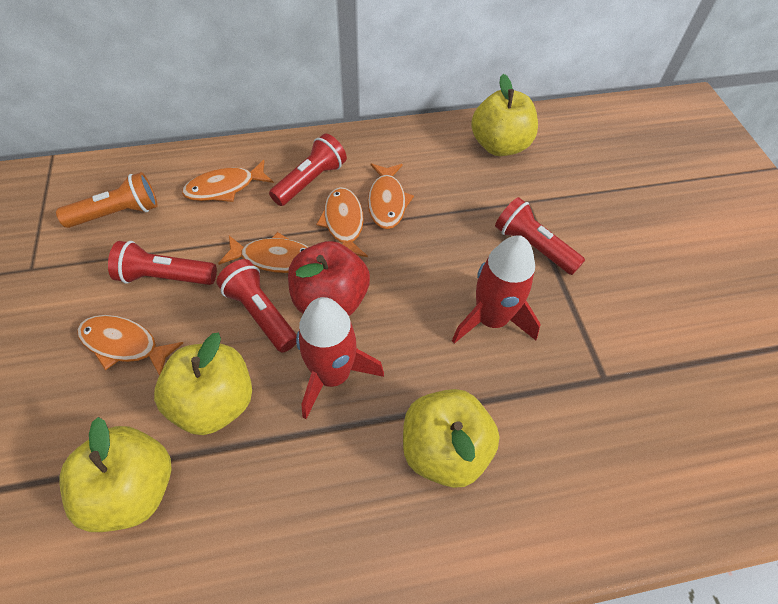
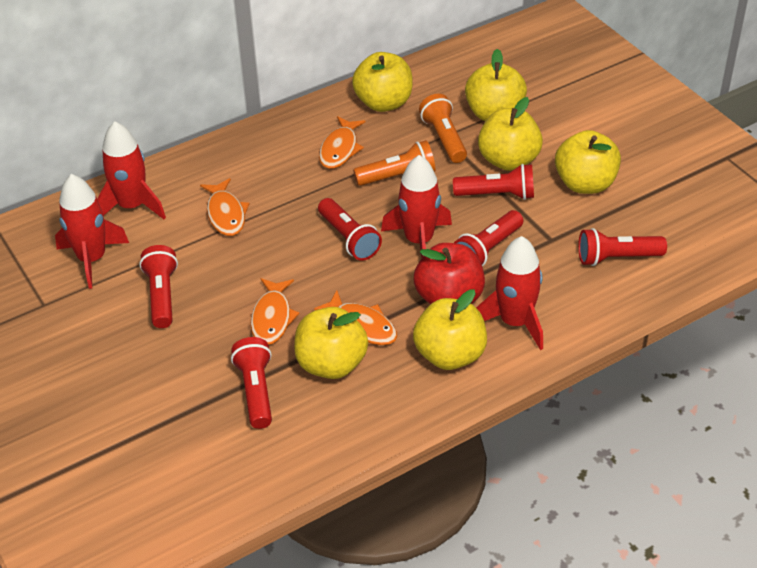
orange fish: [77,315,183,376] [182,160,274,202] [218,232,308,273] [316,187,368,257] [368,163,414,229] = 5 -> [200,178,250,236] [250,278,300,345] [314,290,397,345] [319,116,366,169] = 4
orange flashlight: [56,172,158,228] = 1 -> [353,140,435,186] [419,94,467,163] = 2
red flashlight: [108,241,217,285] [216,259,297,353] [269,133,347,206] [495,197,585,275] = 4 -> [139,245,178,328] [231,337,272,429] [318,198,382,261] [453,164,534,200] [454,210,523,266] [578,228,667,266] = 6
red rocket: [296,297,384,419] [452,235,541,344] = 2 -> [55,174,129,289] [97,121,166,219] [381,155,452,258] [476,236,543,350] = 4
yellow apple: [60,417,172,532] [154,333,252,435] [403,389,500,488] [471,74,538,156] = 4 -> [294,307,368,379] [352,52,413,112] [413,289,487,370] [465,49,527,121] [478,97,543,171] [555,130,621,194] = 6

